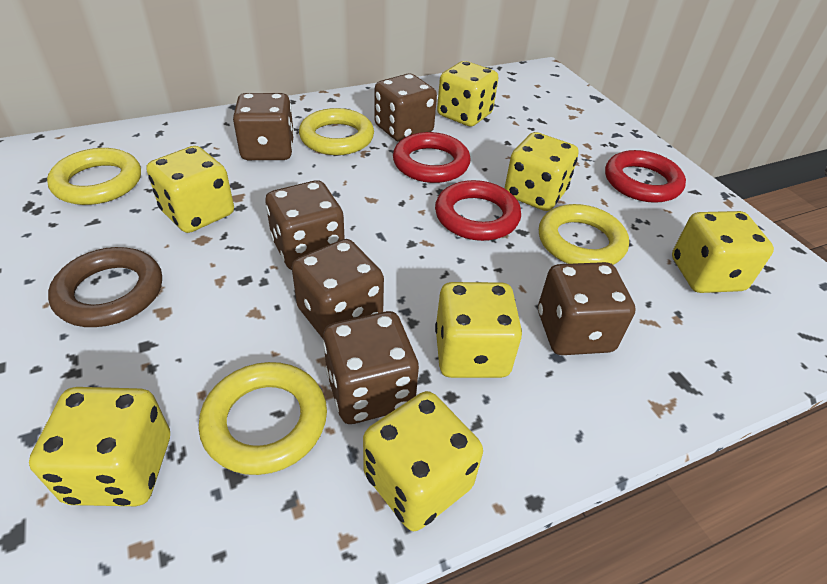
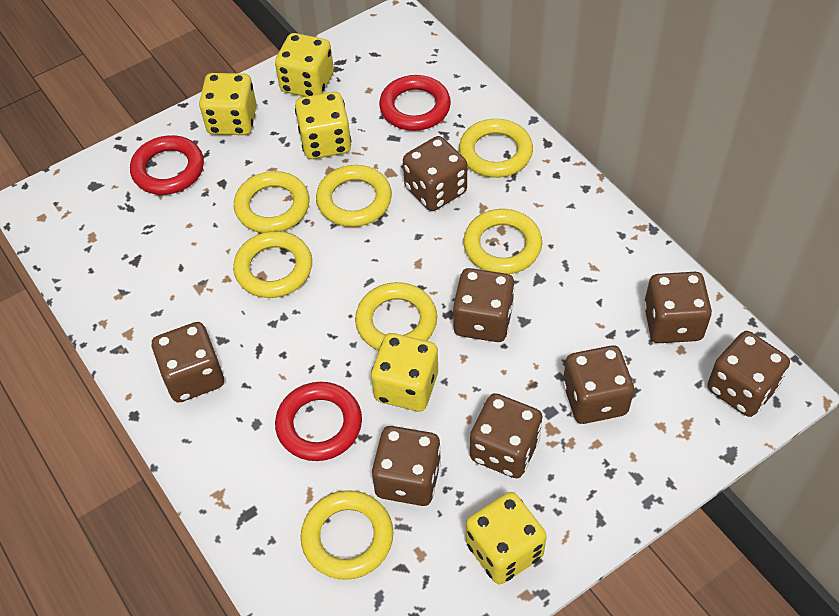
brown dice: [233,93,294,160] [265,180,345,270] [292,239,384,339] [323,311,419,424] [374,74,437,142] [538,262,635,355] = 6 -> [152,322,224,402] [372,426,441,506] [403,136,467,211] [453,268,515,342] [470,393,542,478] [563,345,634,424] [644,272,712,343] [707,331,790,417] = 8
brown ring: [48,247,162,327] = 1 -> none = 0
yellow dice: [29,387,170,506] [146,146,234,233] [363,391,483,531] [435,282,522,378] [437,61,498,127] [504,132,579,211] [672,211,774,293] = 7 -> [199,73,257,135] [275,33,334,97] [295,92,351,159] [371,333,438,411] [466,492,547,585] = 5
yellow ring: [47,148,141,205] [198,362,327,475] [299,108,374,155] [539,204,629,265] = 4 -> [233,231,312,298] [234,171,309,233] [301,490,393,580] [316,165,392,227] [355,282,437,351] [459,119,533,178] [463,209,542,274] = 7

